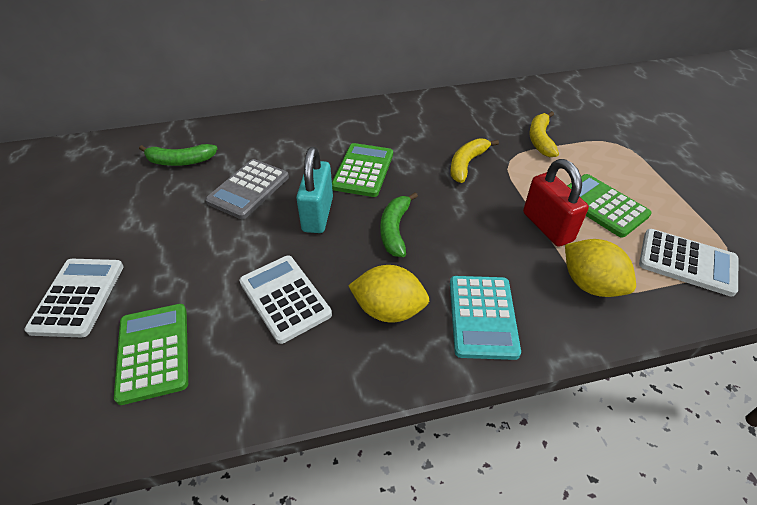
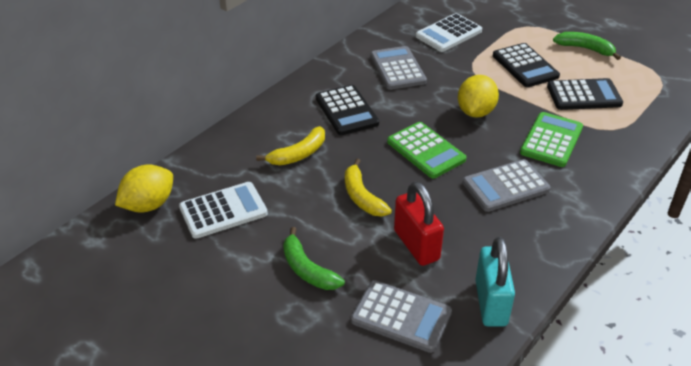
black calculator: none = 0 -> [316,85,379,135] [493,43,560,87] [547,78,623,110] = 3
green calculator: [114,304,188,405] [332,143,393,197] [567,174,652,238] = 3 -> [387,122,466,178] [520,112,583,167] = 2
grey calculator: [205,159,289,219] = 1 -> [351,280,452,353] [371,46,427,90] [463,159,550,212] = 3
turquoise calculator: [450,276,521,360] = 1 -> none = 0
white calculator: [24,259,124,337] [239,256,332,344] [639,229,738,296] = 3 -> [179,182,268,239] [416,13,482,52] = 2

